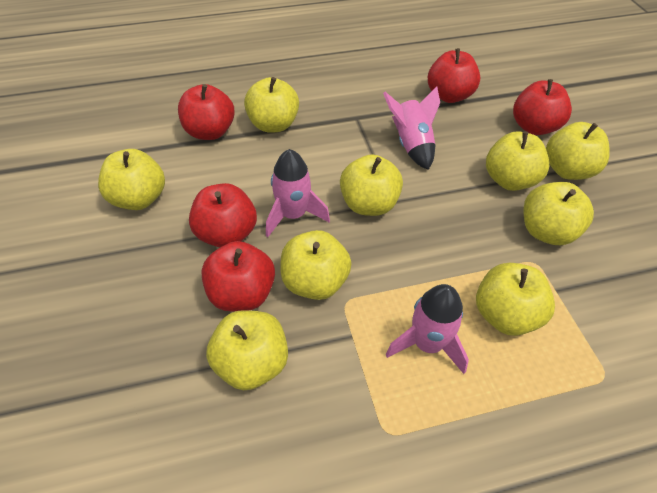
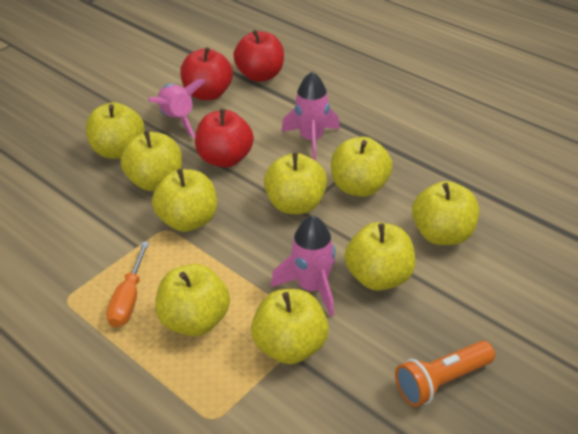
orange flashlight: none = 0 -> [395,341,495,407] = 1
orange screwdriver: none = 0 -> [106,242,149,328] = 1
red apple: [178,84,235,140] [189,183,257,247] [201,241,275,311] [428,48,480,103] [513,79,572,135] = 5 -> [180,47,233,100] [195,109,254,168] [233,30,284,82] = 3

